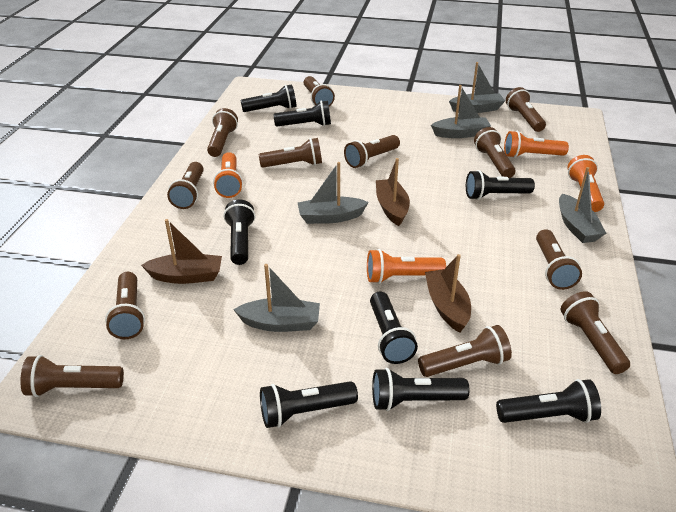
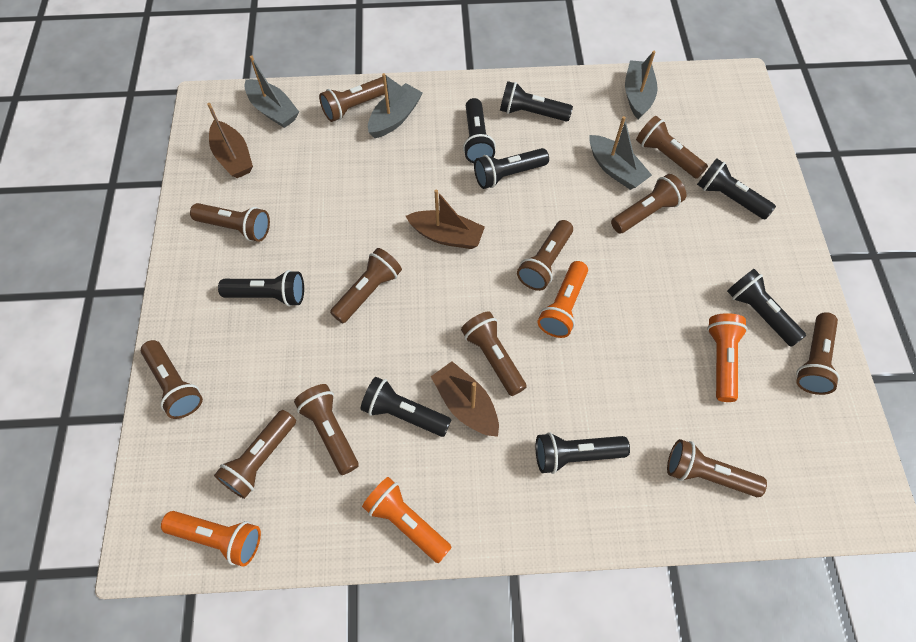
grey boat: [233,264,320,332] [298,162,369,224] [431,85,491,138] [449,62,505,113] [559,167,606,243] = 5 -> [244,55,299,128] [368,73,423,138] [590,116,652,190] [625,51,658,119] = 4

